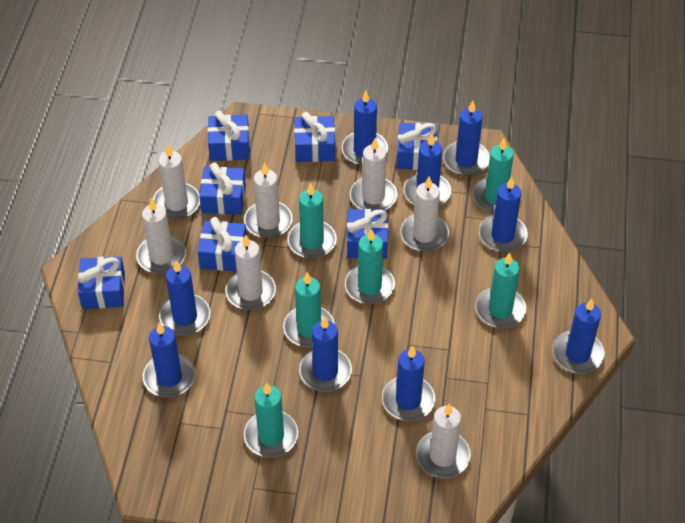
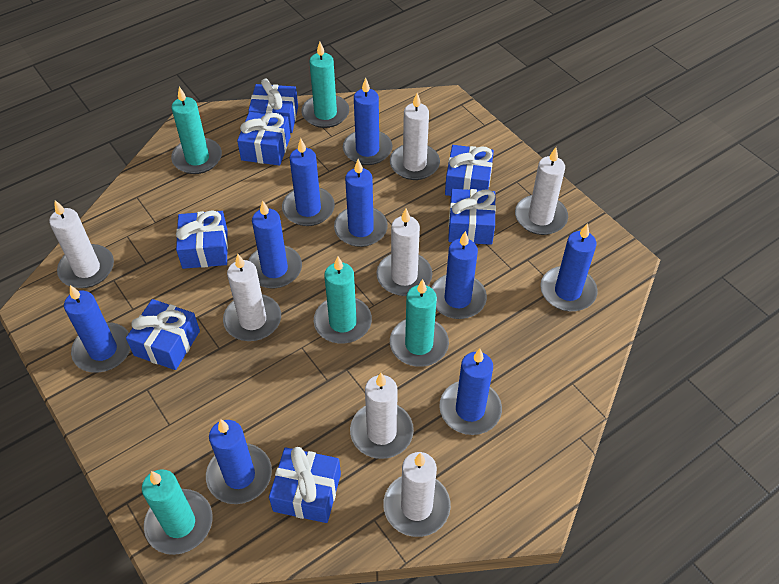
turquoise candle: [244,383,298,457] [283,272,335,347] [288,183,337,259] [345,229,395,304] [472,138,515,213] [475,253,527,328] = 6 -> [142,469,212,555] [171,87,222,174] [301,42,349,128] [314,256,372,344] [390,279,449,367] = 5

